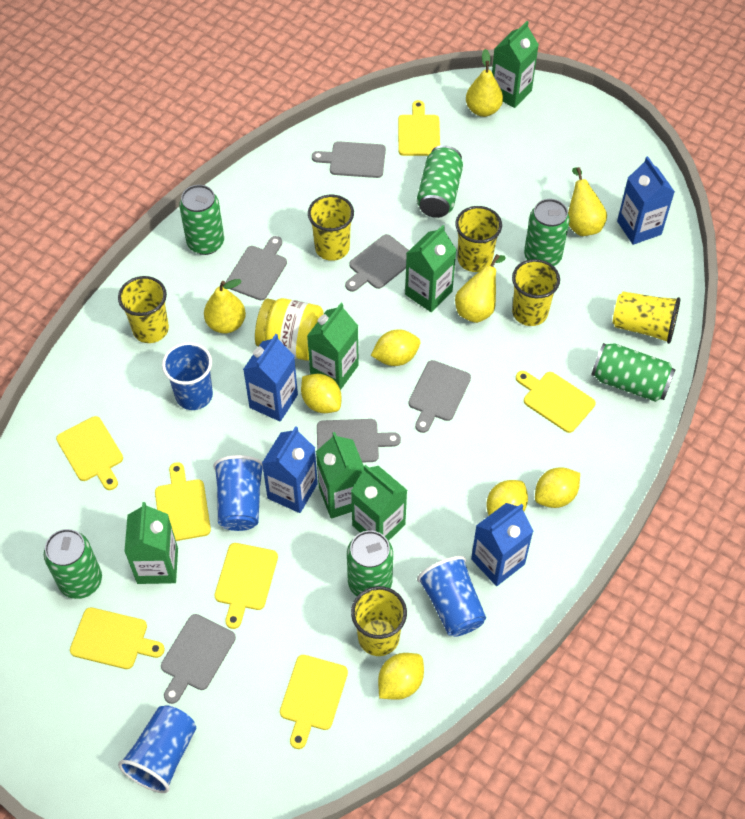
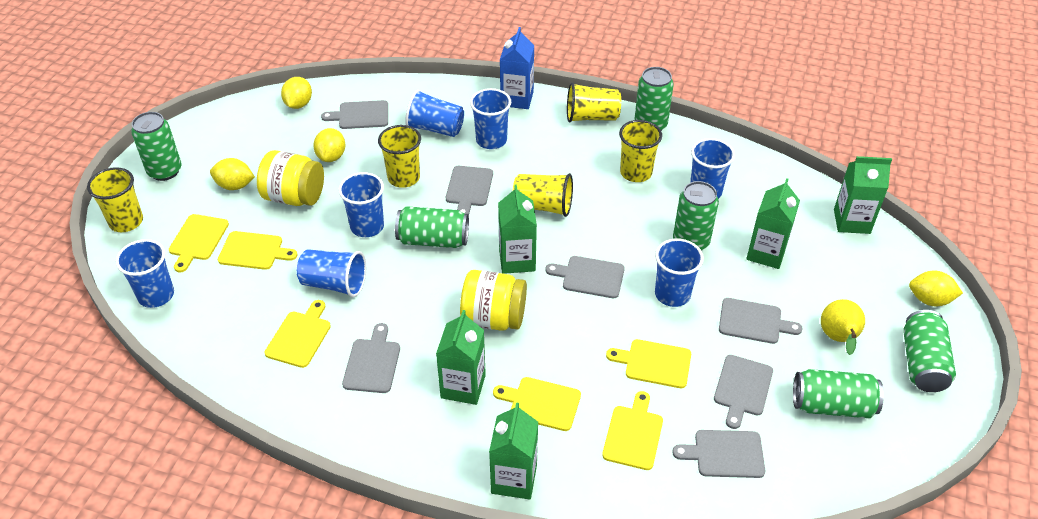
blue carton: [243,334,298,422] [262,426,318,513] [471,503,533,586] [617,156,675,245] = 4 -> [500,27,534,109] = 1
blue cup: [118,705,196,793] [162,342,213,410] [213,455,263,531] [417,556,486,637] = 4 -> [116,239,174,308] [297,249,366,297] [338,172,384,237] [405,90,464,137] [470,88,511,149] [655,239,704,307] [690,138,735,199] = 7
green carton: [124,502,178,584] [307,303,359,390] [316,432,364,518] [351,464,407,541] [405,225,456,312] [492,21,539,108] = 6 -> [436,310,486,405] [489,402,538,500] [498,184,537,274] [746,178,800,269] [834,156,892,234] = 5
grey cutting board: [161,614,236,704] [226,236,287,300] [312,141,386,178] [317,419,401,463] [345,234,409,292] [408,360,471,433] = 6 -> [321,100,388,129] [342,323,400,393] [446,166,493,215] [545,256,625,298] [672,430,765,478] [714,355,773,429] [719,298,803,344] = 7
yellow cup: [118,276,169,343] [308,195,354,261] [351,586,407,656] [455,206,502,272] [512,259,560,326] [613,291,680,344] = 6 -> [87,167,143,232] [378,125,421,188] [513,173,573,217] [567,83,621,122] [619,120,662,182] = 5
yellow cutting board: [56,416,123,490] [70,607,165,669] [155,462,211,541] [214,543,278,629] [280,655,348,749] [398,100,440,156] [516,371,595,433] = 7 -> [169,214,229,272] [218,231,297,270] [265,300,331,368] [493,377,581,431] [602,391,663,470] [606,339,691,388] = 6
yellow jar: [255,298,324,361] = 1 -> [257,150,324,206] [460,270,527,331] = 2
yellow lemon: [301,374,341,413] [371,329,420,366] [378,653,424,700] [486,480,528,516] [535,467,580,508] = 5 -> [210,158,255,190] [281,77,312,109] [313,128,345,162] [909,271,963,306] = 4
yellow pear: [204,279,246,333] [455,254,506,323] [466,49,503,117] [568,167,607,236] = 4 -> [821,299,865,355] = 1

